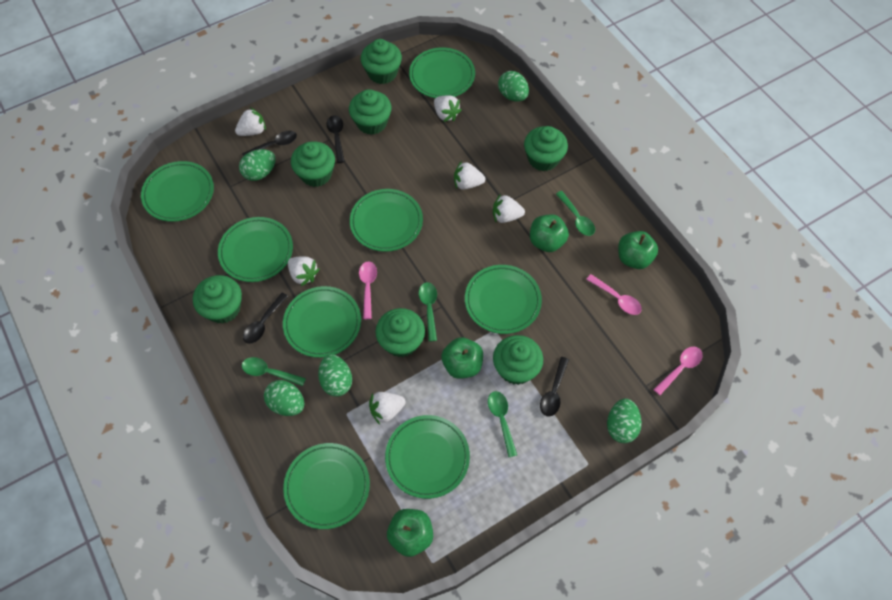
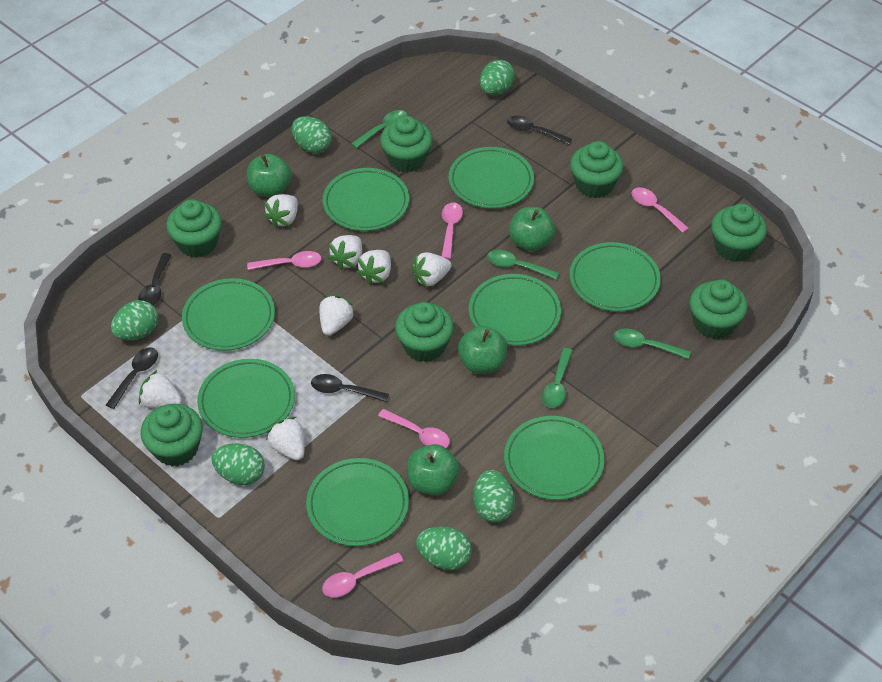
green egg: [239,149,276,181] [264,380,304,416] [318,354,352,397] [498,71,529,102] [607,399,642,443] = 5 -> [111,300,158,341] [211,443,265,485] [292,116,331,153] [416,526,472,571] [473,470,515,523] [480,60,515,95] = 6
pink spoon: [359,261,377,319] [586,274,642,315] [653,346,703,395] = 3 -> [247,251,321,270] [322,552,403,598] [378,409,450,448] [442,202,463,259] [632,187,689,233] = 5
white strawberry: [235,107,266,136] [288,257,320,286] [369,392,406,425] [434,95,461,122] [454,161,485,190] [493,194,525,223] = 6 -> [139,370,182,409] [264,194,298,228] [266,417,305,461] [319,295,355,336] [328,235,362,270] [356,250,391,285] [412,252,451,287] = 7

